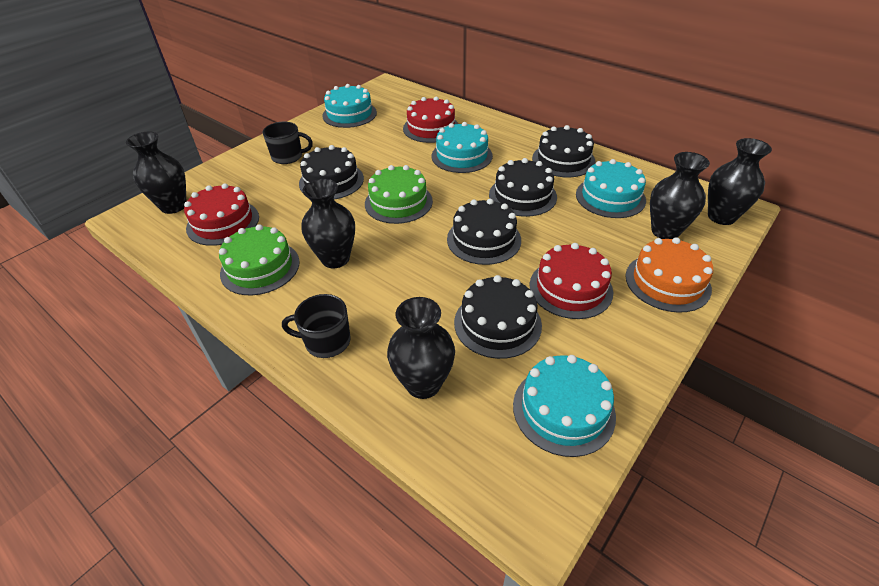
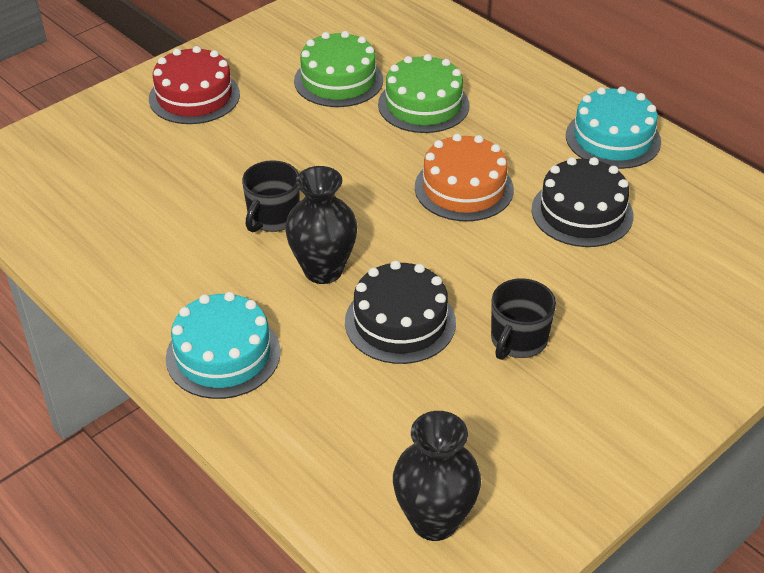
black cake: [299,145,364,200] [447,199,521,265] [454,275,542,359] [489,158,557,217] [532,125,596,177] = 5 -> [345,261,456,364] [532,157,633,247] = 2
black vase: [126,132,187,214] [301,179,355,269] [387,297,455,399] [650,152,710,239] [708,138,772,225] = 5 -> [285,166,358,284] [393,411,481,541] = 2
red cake: [184,183,259,246] [403,97,459,143] [530,243,613,319] = 3 -> [149,46,240,124] = 1
turquoise cake: [322,84,377,128] [432,122,493,173] [513,355,616,457] [576,159,646,218] = 4 -> [166,292,280,399] [566,87,661,169] = 2

